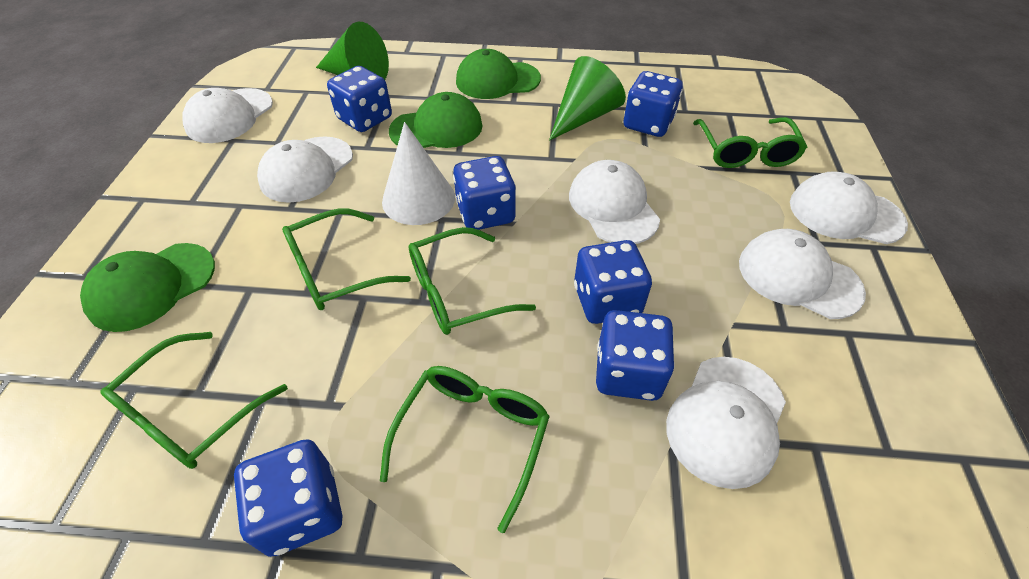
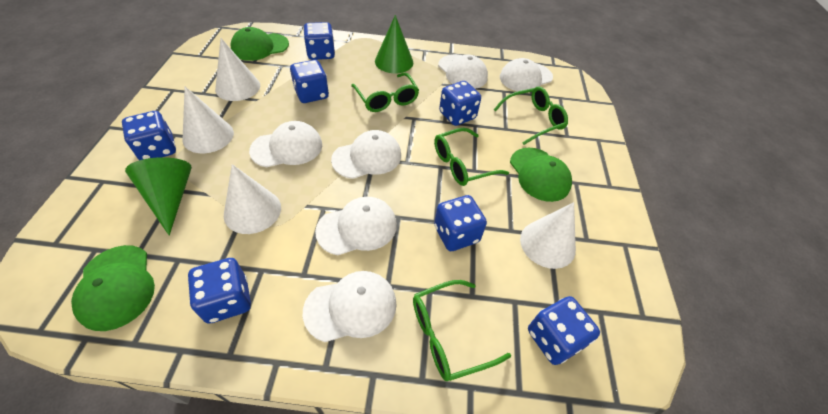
blue dice: [234,439,342,557] [327,66,392,132] [453,156,516,230] [574,240,652,324] [596,310,675,401] [624,71,683,137] = 6 -> [122,111,176,160] [188,258,251,324] [290,60,329,103] [303,22,335,60] [434,195,487,251] [439,81,481,126] [528,296,600,365] = 7
green glasses: [101,332,288,469] [282,208,411,310] [380,366,550,533] [409,227,536,335] [693,117,807,168] = 5 -> [351,72,419,112] [413,280,511,381] [434,128,509,186] [494,87,568,145] = 4
white cone: [382,122,455,225] = 1 -> [182,87,234,153] [215,38,260,101] [224,164,281,234] [520,202,576,269] = 4

